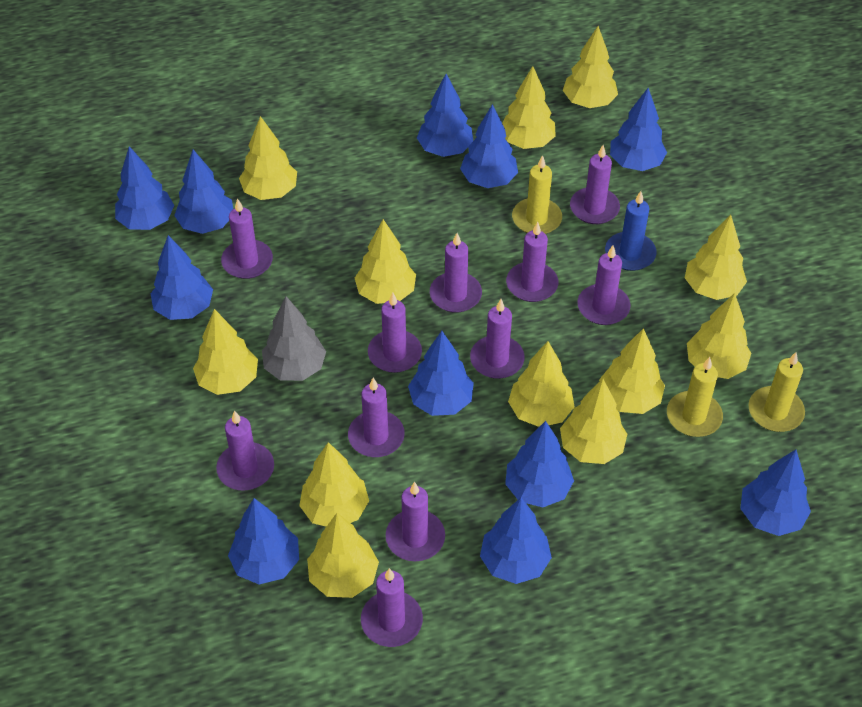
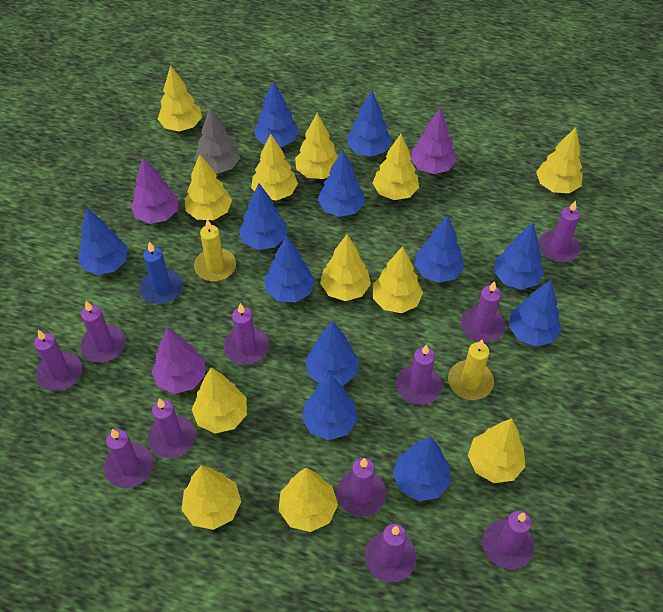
blue tree: [115,146,174,230] [150,235,213,320] [174,149,233,234] [228,498,299,585] [408,331,474,416] [417,74,473,157] [460,104,518,188] [480,498,552,584] [505,421,574,507] [610,88,667,171] [740,450,811,536] = 11 -> [78,208,128,275] [239,183,287,250] [255,81,299,147] [265,236,315,302] [301,374,358,440] [305,321,359,386] [317,150,365,217] [347,91,392,157] [393,437,451,501] [414,216,465,283] [494,223,544,290] [509,280,561,347] = 12
purple tree: none = 0 -> [130,157,178,224] [151,327,205,394] [411,107,456,174] = 3
yellow candle: [512,155,562,234] [667,357,723,437] [748,352,805,432] = 3 -> [194,219,236,282] [448,339,494,400] = 2

